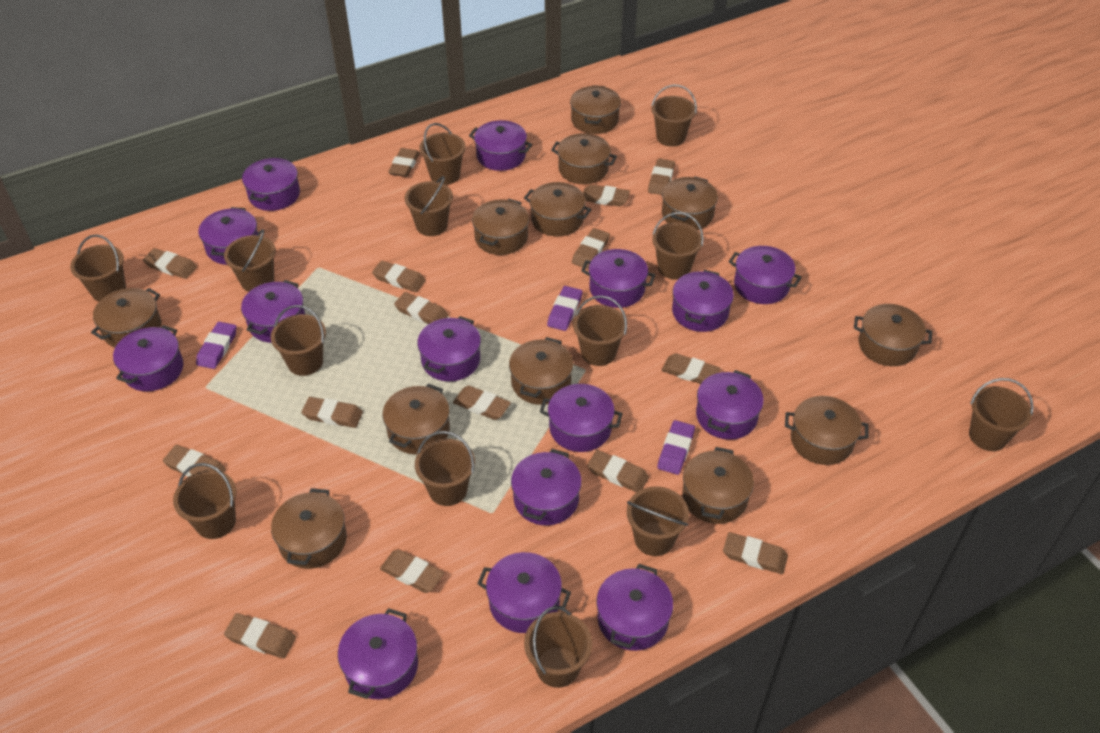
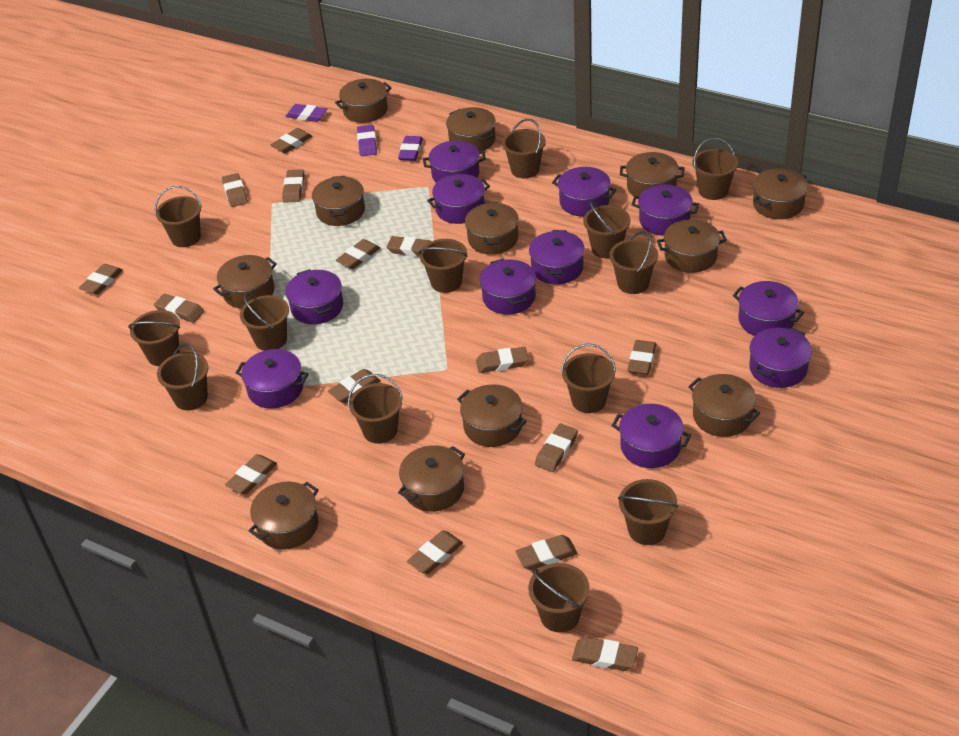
purple pot: [113,325,184,391] [199,207,258,265] [241,280,305,343] [242,157,300,211] [338,608,418,699] [417,316,481,381] [469,120,532,171] [477,552,571,633] [511,449,582,525] [540,384,623,452] [581,249,655,308] [597,564,673,651] [672,270,734,332] [696,370,764,440] [729,246,802,304] = 15 -> [236,349,309,409] [286,269,343,324] [423,140,486,183] [427,174,490,224] [480,259,536,315] [529,230,585,284] [552,167,616,217] [612,404,691,468] [631,184,699,236] [733,281,804,336] [749,328,812,388] = 11

